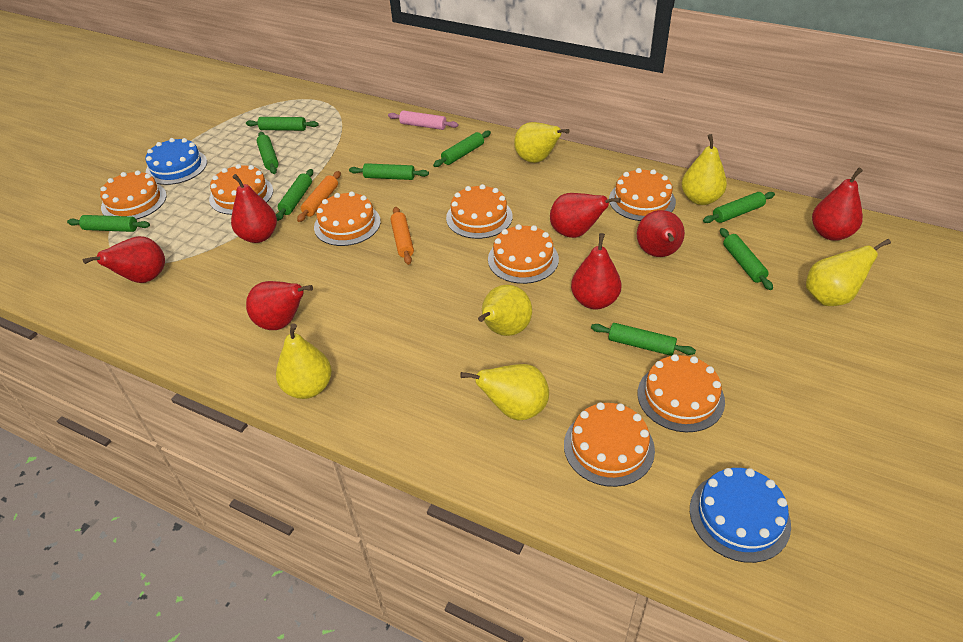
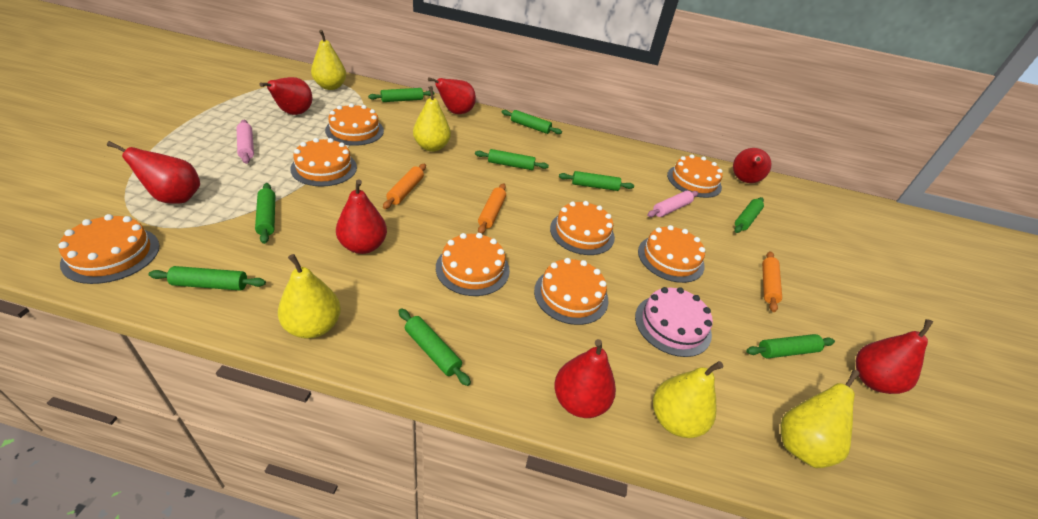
blue cake: [145,138,207,185] [690,468,791,563] = 2 -> none = 0
orange rolling pin: [297,171,341,222] [391,207,414,265] = 2 -> [383,164,426,209] [478,183,506,234] [762,251,782,312] = 3
pink cake: none = 0 -> [635,287,713,357] = 1
pink rolling pin: [388,111,458,130] = 1 -> [237,120,254,164] [647,191,698,217] = 2
yellow pear: [276,323,332,399] [460,364,549,421] [478,285,532,336] [514,122,569,163] [682,134,727,205] [806,239,891,306] = 6 -> [278,254,341,339] [311,30,346,90] [413,86,451,152] [653,361,723,438] [781,370,860,468] = 5

